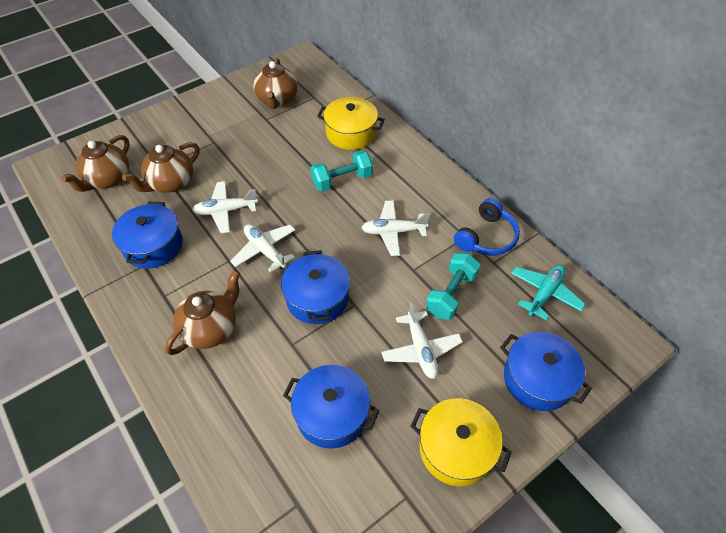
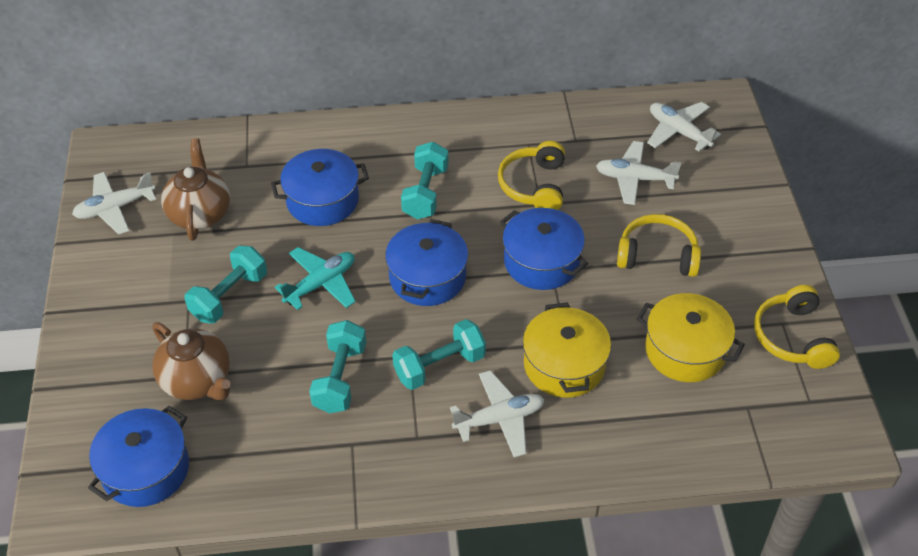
blue headphones: [454,198,520,255] = 1 -> none = 0
brown teapot: [61,135,129,192] [122,142,200,193] [165,270,240,355] [253,58,298,109] = 4 -> [152,322,231,400] [161,139,230,241] = 2
turquoise dumbbell: [311,150,373,192] [426,253,480,320] = 2 -> [185,246,267,323] [309,320,366,413] [392,319,486,390] [401,142,449,219] = 4
yellow headphones: none = 0 -> [498,141,565,210] [617,214,701,277] [754,285,840,369] = 3

